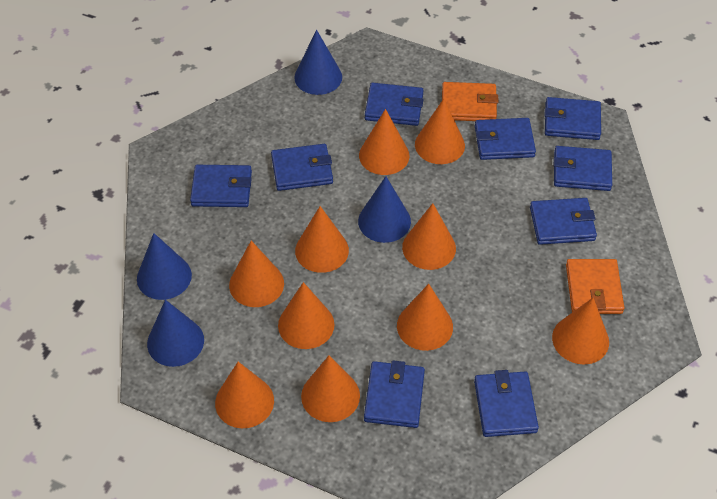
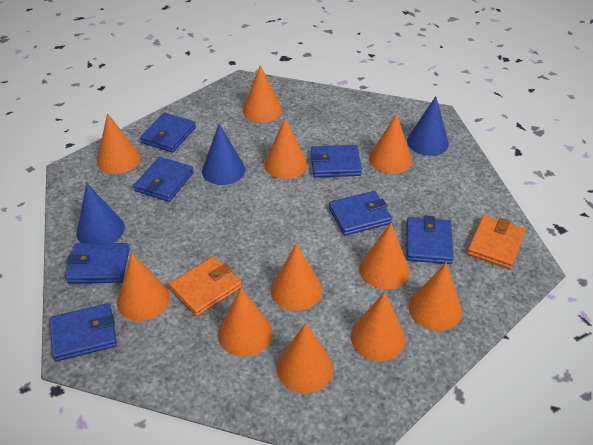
blue cone: [137,233,192,300] [147,300,204,367] [294,30,342,95] [358,176,411,243] = 4 -> [76,184,125,244] [202,124,245,185] [407,96,449,156] = 3
blue wallet: [190,165,252,207] [271,144,333,191] [364,360,425,428] [365,83,424,126] [474,370,539,437] [475,118,536,160] [530,198,597,245] [545,97,601,140] [554,146,612,191] = 9 -> [50,303,117,362] [65,243,130,283] [134,157,194,202] [140,113,196,153] [310,145,362,177] [329,191,392,236] [406,216,454,264] = 7
orange cone: [215,362,274,428] [229,240,284,307] [278,282,334,349] [295,206,349,273] [301,356,360,422] [359,109,410,175] [397,284,453,351] [402,203,456,270] [415,99,465,164] [552,298,609,365] = 10 -> [97,113,140,174] [117,253,170,321] [218,288,272,357] [243,65,282,122] [264,118,307,179] [271,243,322,311] [277,323,333,393] [351,292,406,361] [359,223,410,289] [369,113,412,174] [409,263,462,331] = 11

